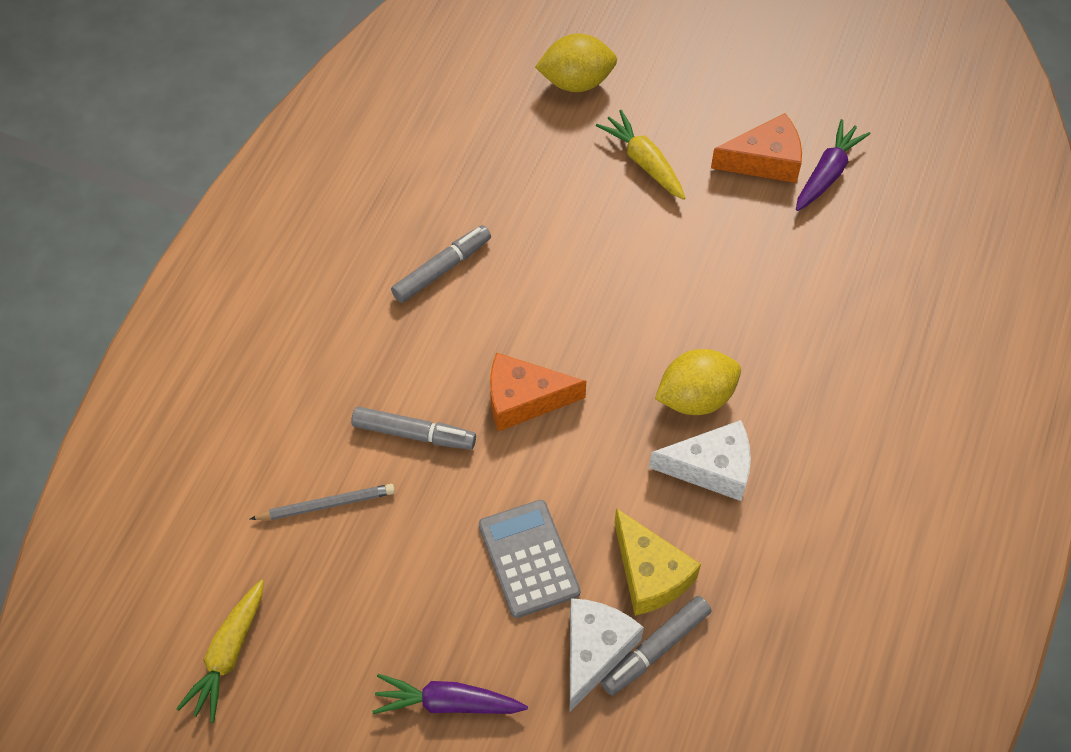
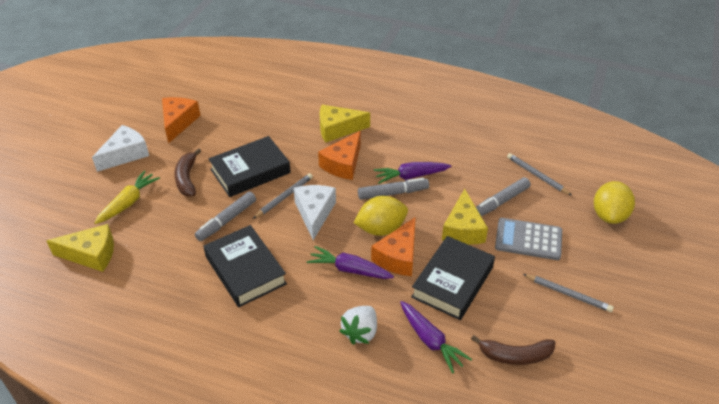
black book: none = 0 -> [203,225,287,307] [208,136,291,197] [411,236,495,320] = 3
brown banana: none = 0 -> [174,148,201,197] [471,335,555,365] = 2
grey pencil: [250,484,395,520] = 1 -> [253,173,313,219] [507,153,572,195] [523,274,614,312] = 3
orange cheese: [490,353,586,432] [711,113,802,183] = 2 -> [162,97,201,144] [318,131,361,180] [371,217,416,276] = 3
purple carrot: [372,674,528,714] [796,119,871,211] = 2 -> [307,246,394,279] [374,162,452,184] [400,301,472,373] = 3
white strawberry: none = 0 -> [339,306,377,344] = 1
yellow carrot: [176,580,264,723] [596,110,685,200] = 2 -> [95,171,160,224] = 1
yellow cheese: [614,508,701,616] = 1 -> [47,224,114,272] [320,105,370,143] [442,189,488,245] = 3

